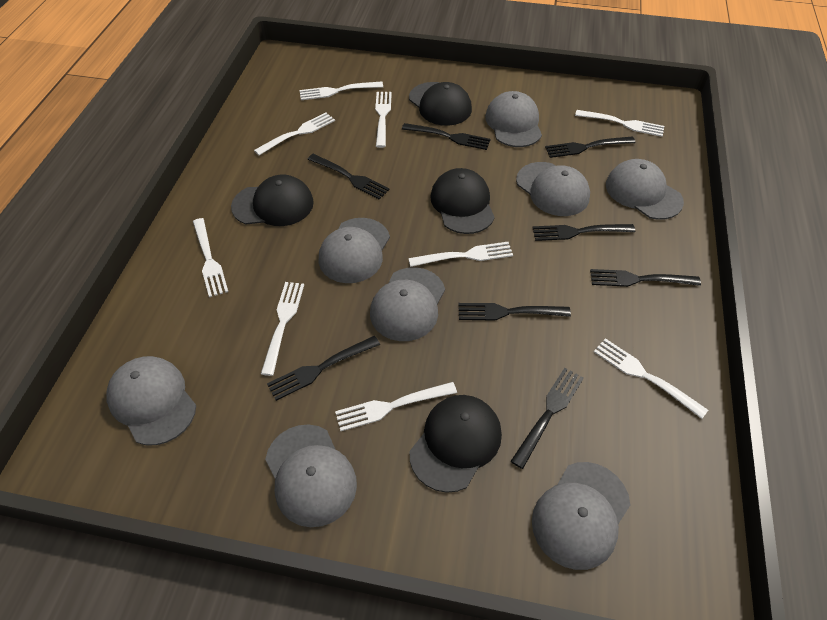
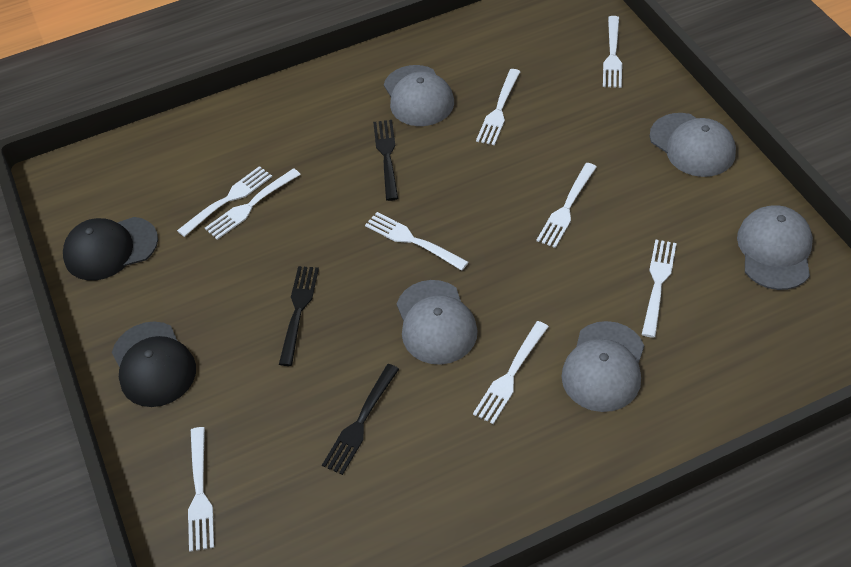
black cap: [231,175,314,226] [409,82,472,126] [410,395,502,493] [430,168,495,234] = 4 -> [63,217,158,280] [112,322,196,407] = 2
black fork: [267,336,380,401] [307,154,390,200] [402,123,491,150] [458,303,571,320] [511,368,584,469] [532,224,635,241] [545,137,636,158] [590,269,701,287] = 8 -> [279,266,319,366] [322,364,399,475] [373,120,398,201] = 3
grey cap: [106,356,196,445] [265,425,357,527] [319,218,390,283] [370,267,445,341] [485,91,542,147] [516,162,590,216] [532,462,630,570] [606,159,684,220] = 8 -> [384,65,454,126] [397,280,478,364] [561,321,644,412] [650,113,736,177] [737,205,813,290] = 5

